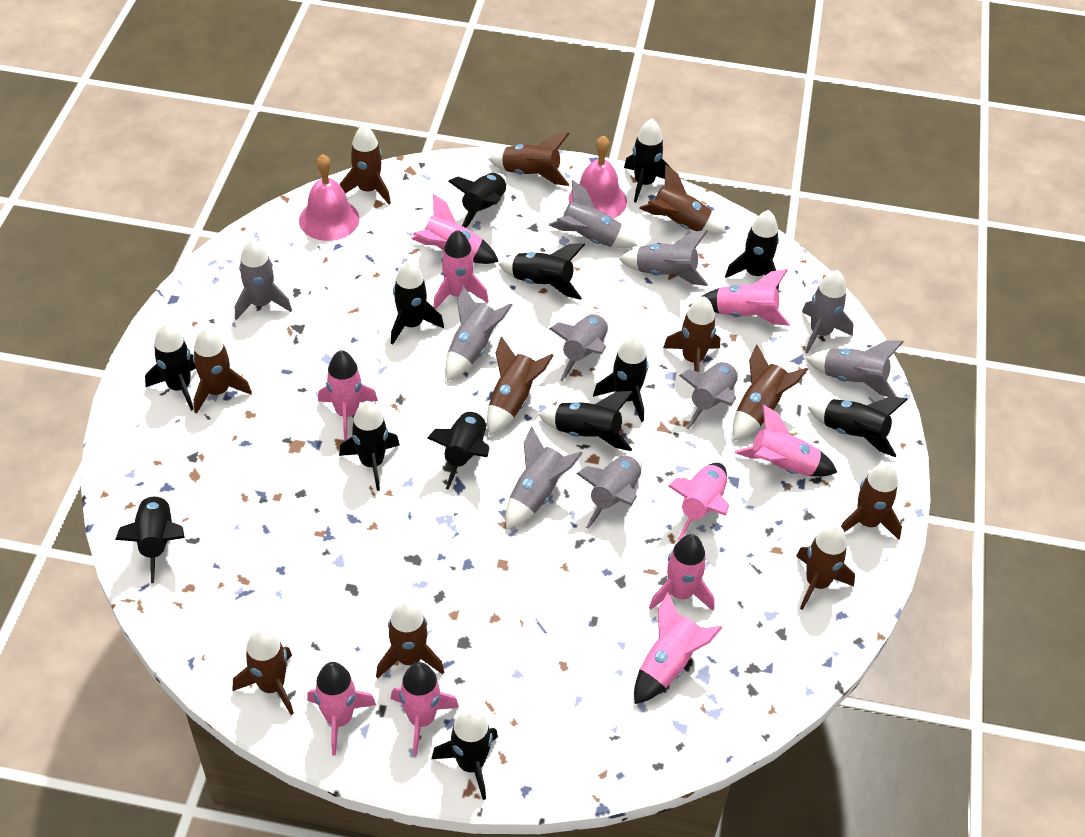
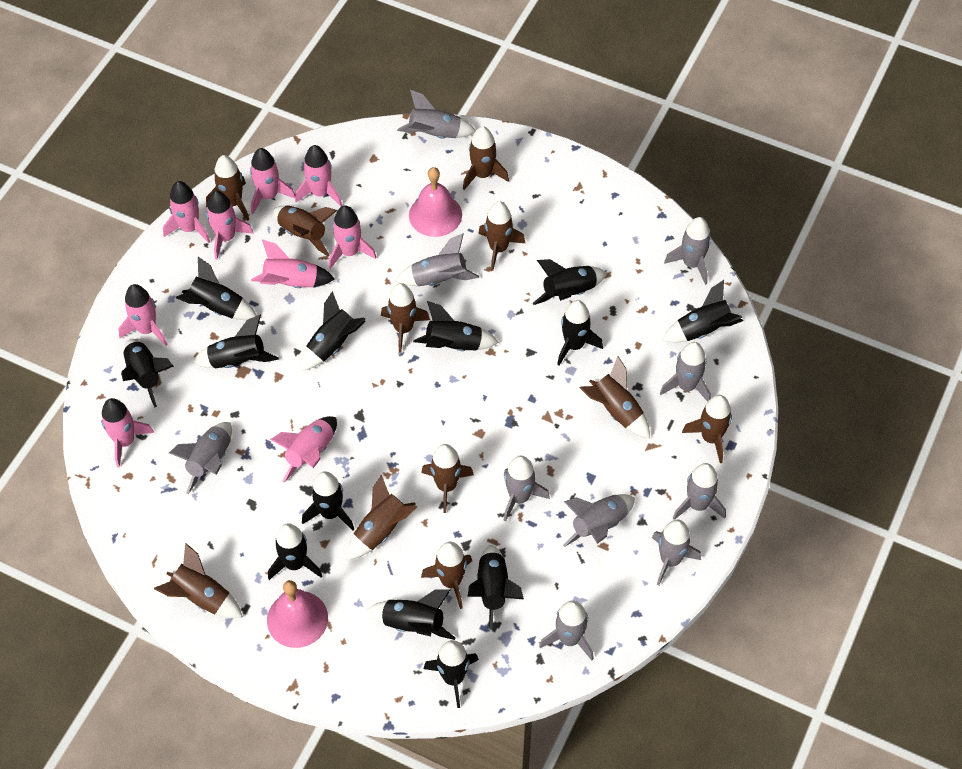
pink rocket: [307,662,376,756] [318,350,378,440] [391,662,459,755] [411,194,499,264] [433,230,489,309] [634,592,723,704] [649,534,715,611] [668,463,729,540] [702,269,790,326] [735,404,837,477] = 10 -> [101,398,154,467] [118,284,168,346] [163,181,210,243] [206,190,254,259] [250,148,295,214] [251,240,335,288] [270,416,337,482] [295,145,342,207] [329,205,377,269] = 9

